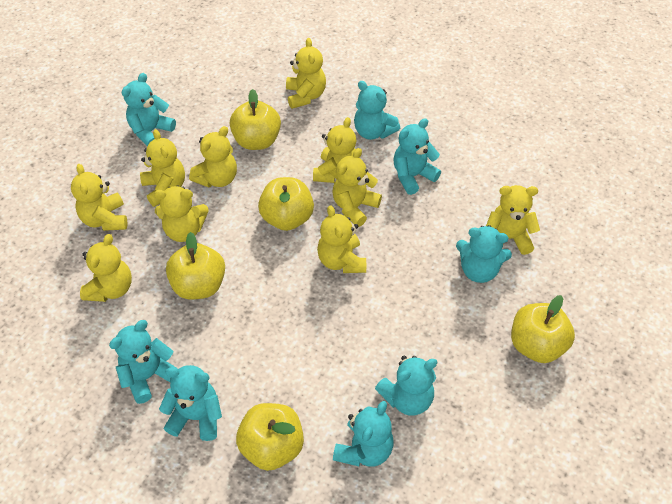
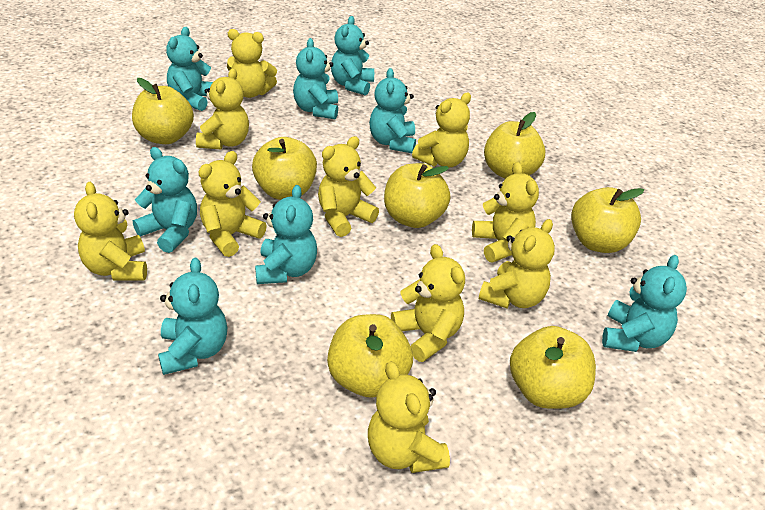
yellow apple: [166,232,225,300] [230,89,281,150] [236,403,304,471] [258,177,314,231] [511,295,575,363] = 5 -> [132,78,194,144] [252,137,317,200] [327,314,413,398] [384,163,450,228] [484,112,545,179] [510,326,596,409] [571,187,644,253] = 7

